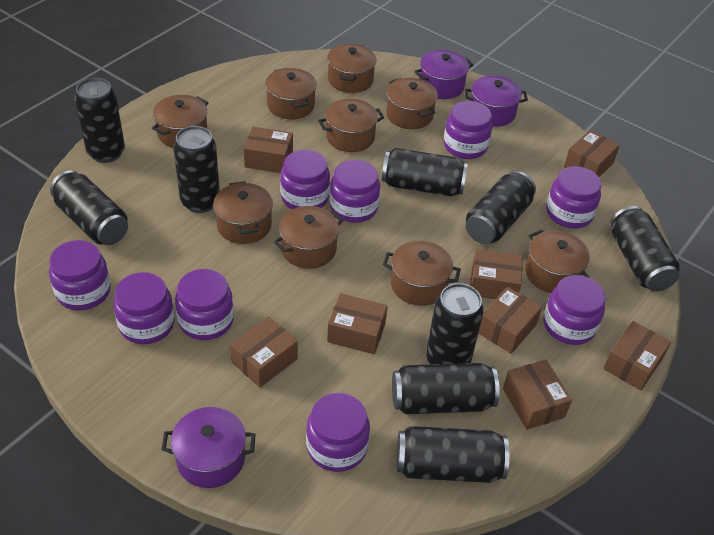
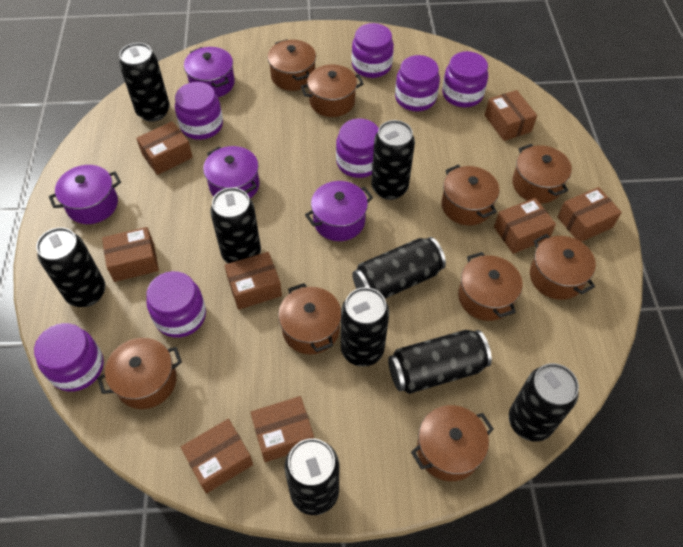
purple jar: [49,240,111,310] [113,272,175,344] [175,269,234,340] [280,150,330,209] [306,393,370,472] [330,160,380,223] [444,101,492,159] [543,275,606,345] [546,166,601,228] = 9 -> [34,323,104,392] [146,271,206,338] [175,82,223,140] [336,118,379,178] [352,23,394,78] [395,55,440,111] [442,51,488,107] = 7
purple pot: [161,407,255,488] [415,50,473,99] [464,76,528,127] = 3 -> [49,165,121,224] [184,47,235,97] [203,146,260,199] [305,181,373,241] = 4

